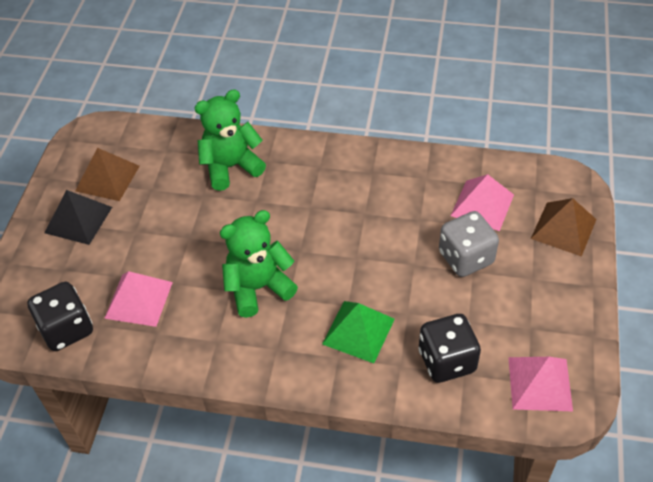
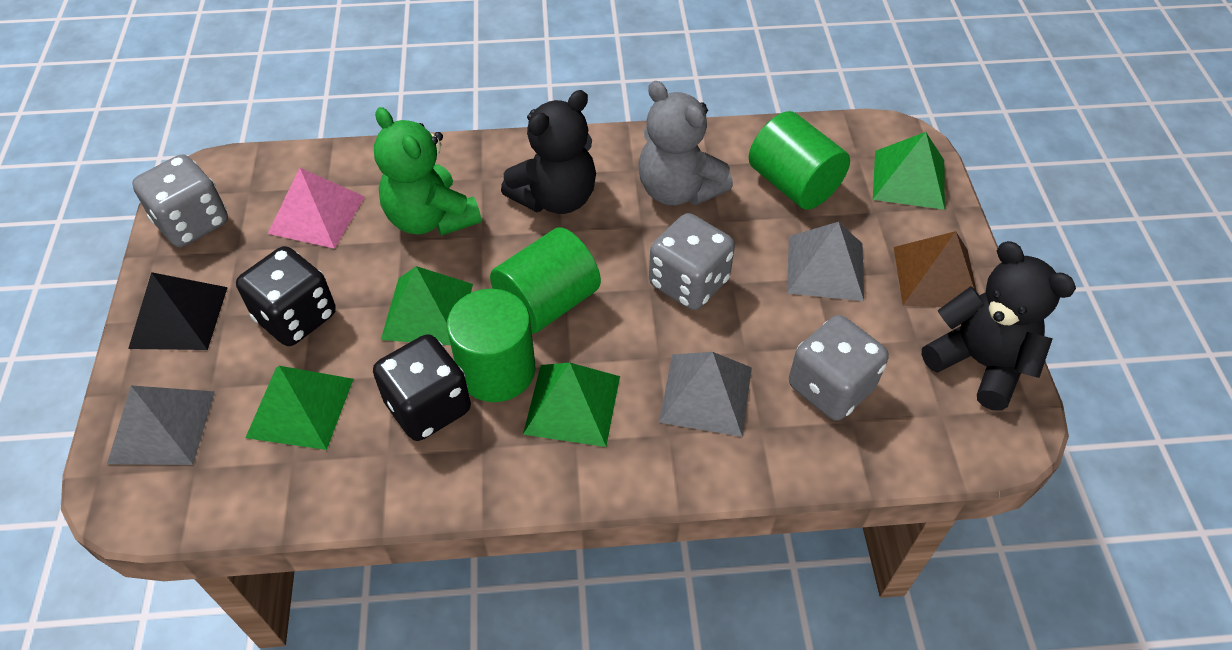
black teddy bear: none = 0 -> [501,90,596,214] [922,241,1076,411] = 2
brown pyramid: [76,148,140,201] [531,198,597,257] = 2 -> [894,231,977,307] = 1
green cylinder: none = 0 -> [447,289,535,402] [490,228,601,334] [749,111,850,210] = 3
green pyramid: [322,301,395,363] = 1 -> [245,366,353,450] [381,266,473,345] [523,363,620,447] [873,132,945,210] = 4
green teddy bear: [194,89,266,191] [220,210,298,318] = 2 -> [374,107,481,236] = 1
grey dice: [439,211,499,277] = 1 -> [132,154,228,247] [649,213,735,310] [789,315,889,421] = 3
grey pyramid: none = 0 -> [107,385,215,465] [659,352,752,437] [787,222,864,301] = 3
grey teddy bear: none = 0 -> [638,81,733,206] = 1
pink pyramid: [104,271,173,327] [451,174,514,231] [508,357,573,411] = 3 -> [268,168,365,249] = 1

